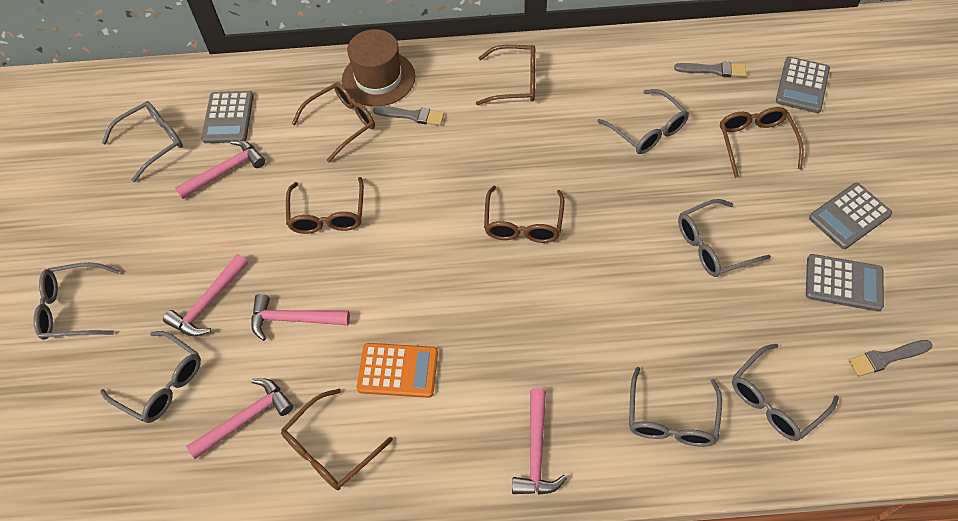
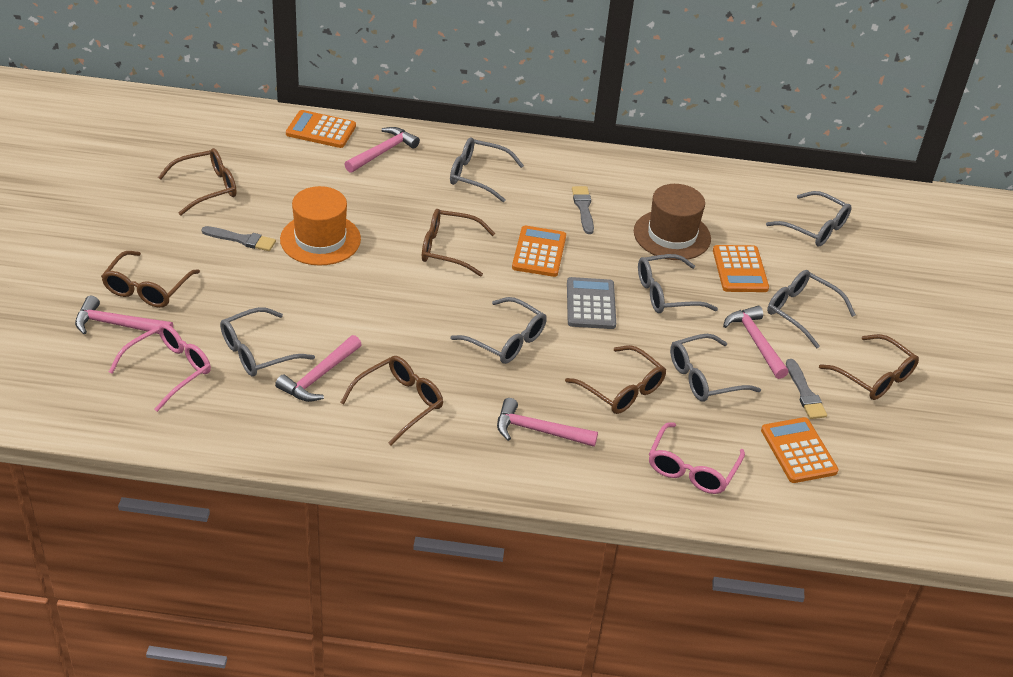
grey calculator: [201,91,254,143] [776,56,830,113] [806,254,884,311] [809,183,892,249] = 4 -> [567,277,616,329] = 1
orange calculator: [357,343,438,398] = 1 -> [286,110,356,148] [512,226,566,277] [713,245,769,292] [761,417,839,483] = 4
orange hat: none = 0 -> [280,186,361,266] = 1
pink glasses: none = 0 -> [109,323,211,412] [649,422,745,494] = 2

